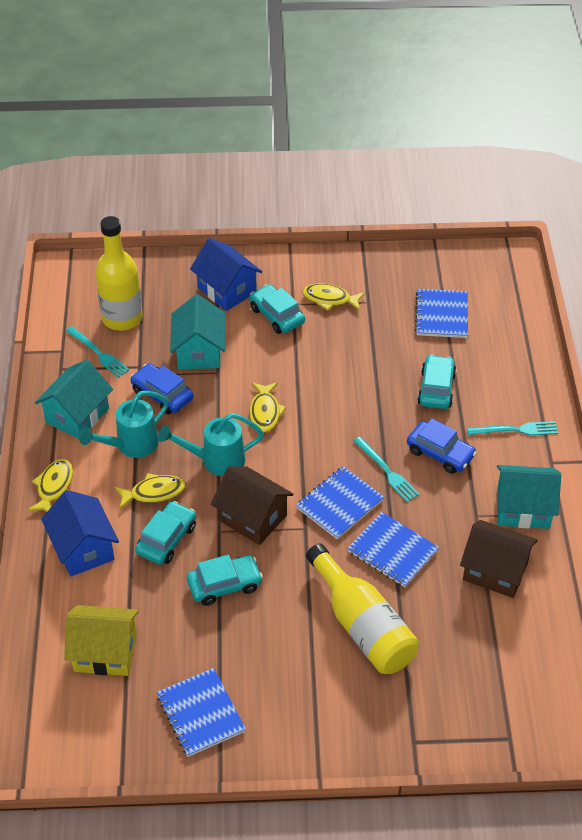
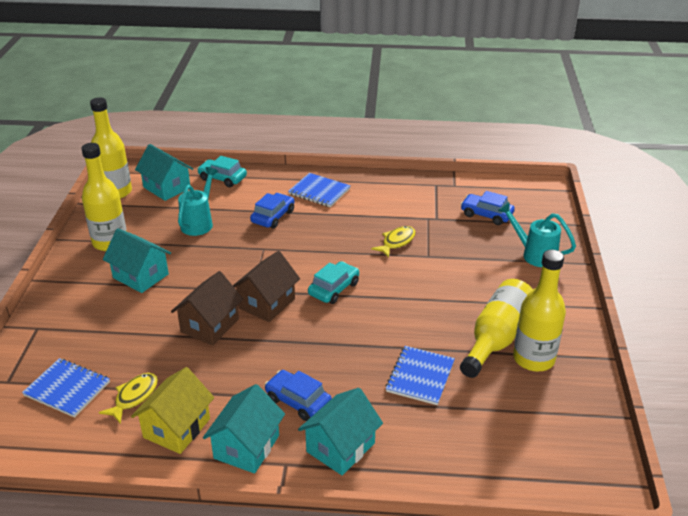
blue car: [130,363,194,414] [407,418,477,474] = 2 -> [250,193,295,228] [265,370,332,421] [461,191,515,225] = 3
blue house: [41,490,119,577] [190,238,262,311] = 2 -> none = 0
blue notebook: [157,668,246,757] [296,466,384,539] [347,512,439,587] [415,289,468,338] = 4 -> [22,358,110,418] [288,173,351,207] [385,346,455,405] = 3
turquoise car: [135,501,196,565] [187,555,263,606] [250,284,305,334] [417,355,456,409] = 4 -> [197,156,247,187] [308,261,359,304] = 2
turquoise fork: [66,326,129,378] [354,437,420,502] [467,421,558,435] = 3 -> none = 0
turquoise house: [35,359,113,439] [170,294,225,369] [497,465,561,529] = 3 -> [103,228,171,293] [135,144,193,201] [203,384,285,473] [298,388,383,475] = 4
yellow bottle: [95,216,143,331] [306,544,419,674] = 2 -> [81,143,127,251] [90,98,132,199] [460,279,533,378] [513,250,566,371] = 4
yellow fish: [27,459,73,512] [115,473,185,509] [249,382,287,432] [302,283,365,311] = 4 -> [99,373,158,424] [371,226,416,257] = 2

